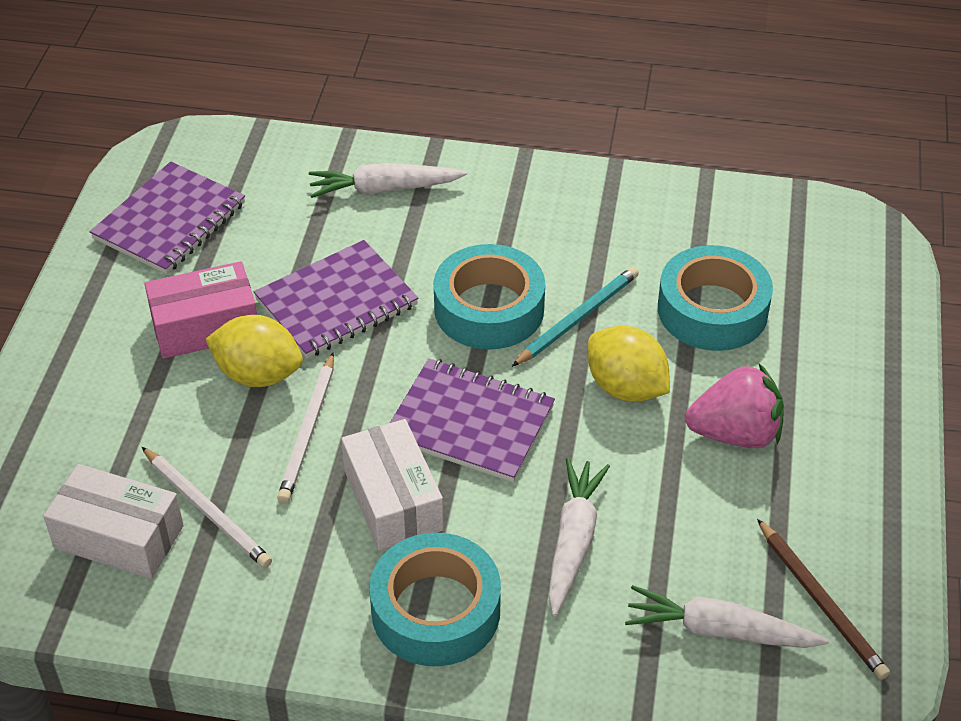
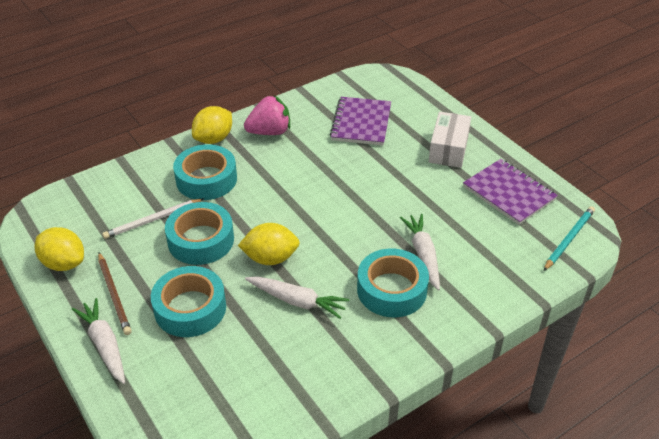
pink box: [145,261,257,359] = 1 -> none = 0
purple notebook: [90,162,245,274] [254,240,418,358] [390,359,555,482] = 3 -> [330,97,391,145] [463,159,558,225] = 2
turquoise tape: [369,533,501,666] [434,244,545,350] [658,245,773,351] = 3 -> [151,266,226,337] [165,202,234,265] [173,144,237,200] [357,249,429,317] = 4
white box: [43,464,184,579] [341,419,444,551] = 2 -> [429,112,471,168] = 1
white pencil: [142,447,272,568] [277,352,334,503] = 2 -> [102,199,203,239] = 1
yellow lemon: [205,315,303,387] [588,325,670,402] = 2 -> [35,227,84,271] [192,106,232,144] [238,223,300,265] = 3

